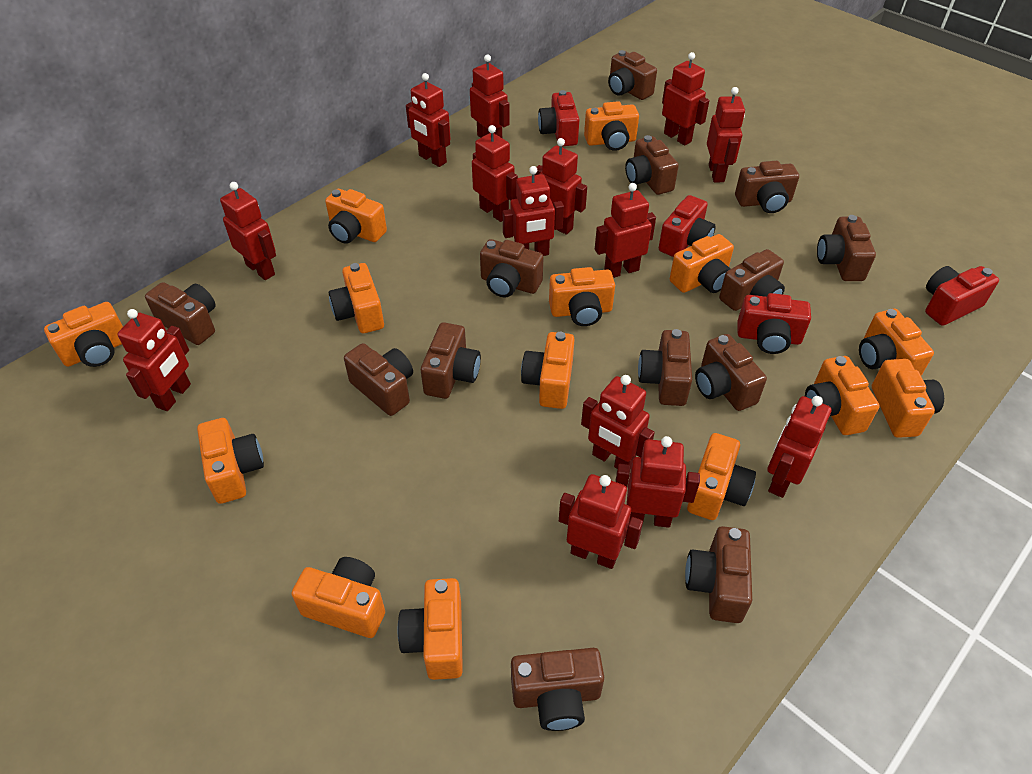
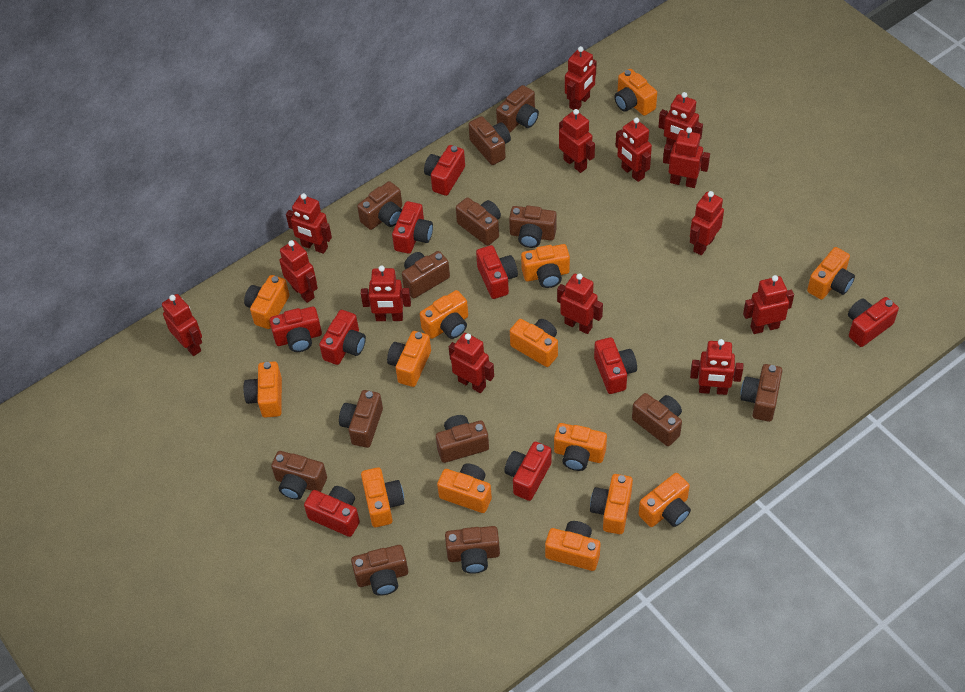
red camera: [538,90,580,146] [659,195,715,257] [738,293,811,354] [925,266,999,326] = 4 -> [269,307,322,352] [304,486,360,537] [319,310,366,365] [392,201,433,254] [424,145,465,196] [476,245,518,299] [504,442,552,501] [594,337,637,394] [848,297,899,347] = 9

